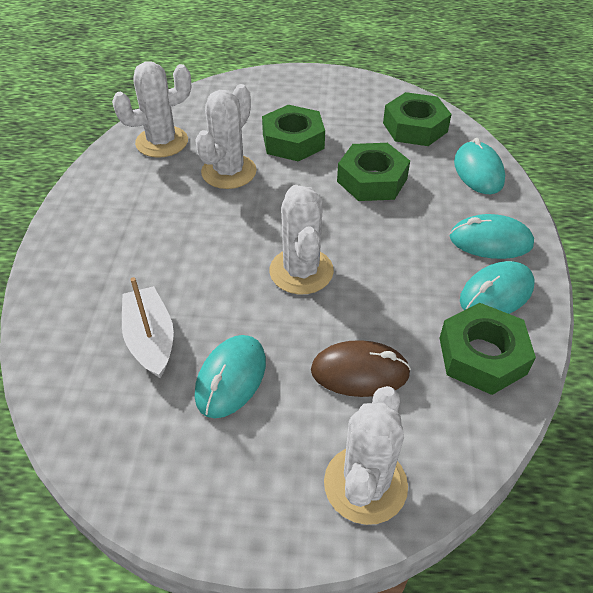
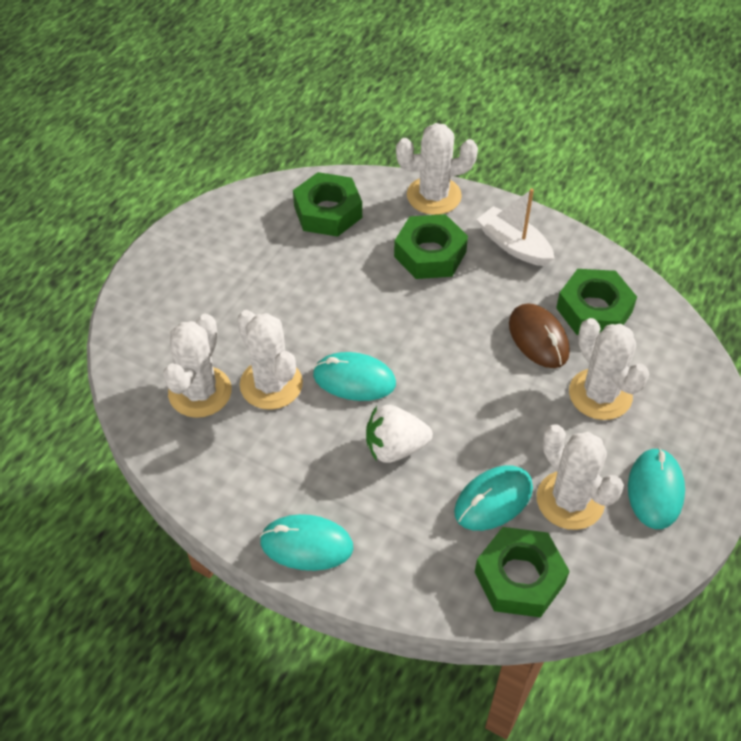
white cactus: [112,61,191,158] [195,84,257,189] [270,185,334,294] [324,386,408,525] = 4 -> [163,314,232,418] [237,310,303,410] [396,123,478,215] [537,424,624,530] [569,318,649,420] = 5
white strawberry: none = 0 -> [366,405,433,463] = 1

